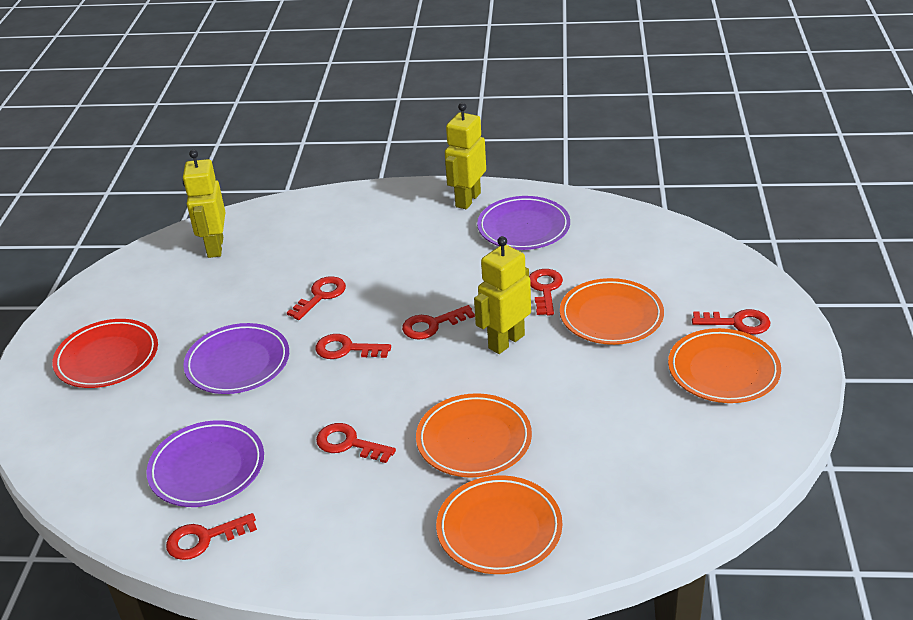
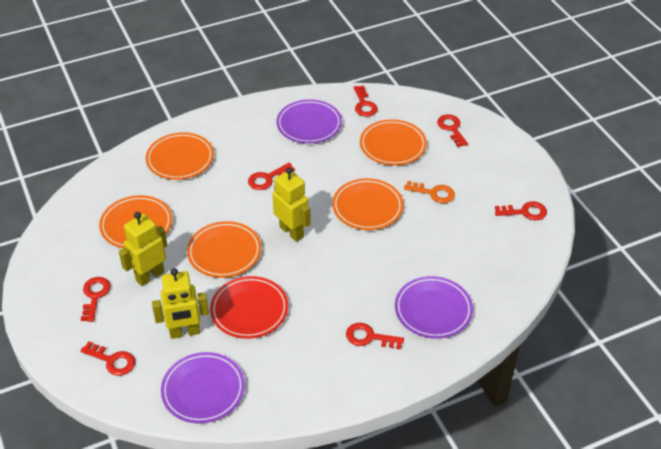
orange key: none = 0 -> [404,181,455,203] = 1
orange plate: [416,393,532,478] [436,475,562,574] [560,278,664,345] [668,328,781,403] = 4 -> [99,195,172,248] [146,132,214,180] [187,221,261,278] [332,178,403,230] [360,119,427,165] = 5

